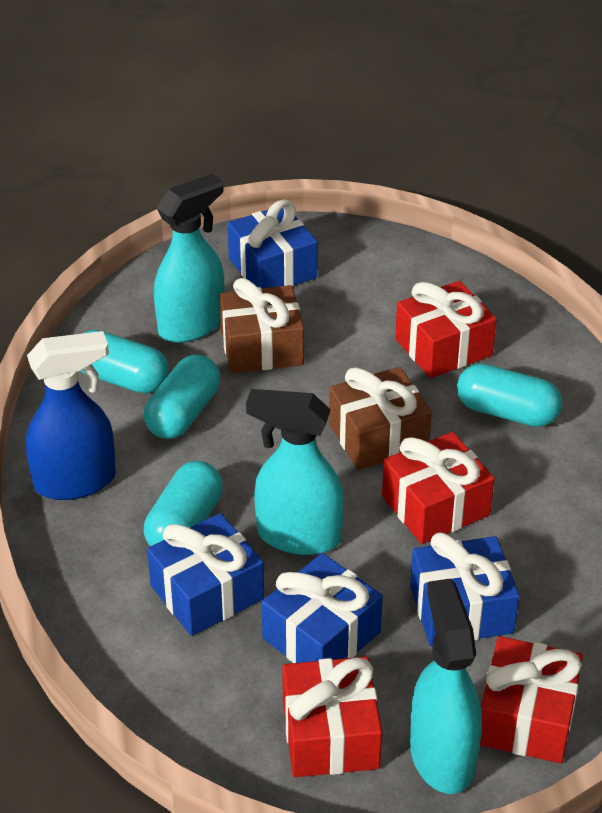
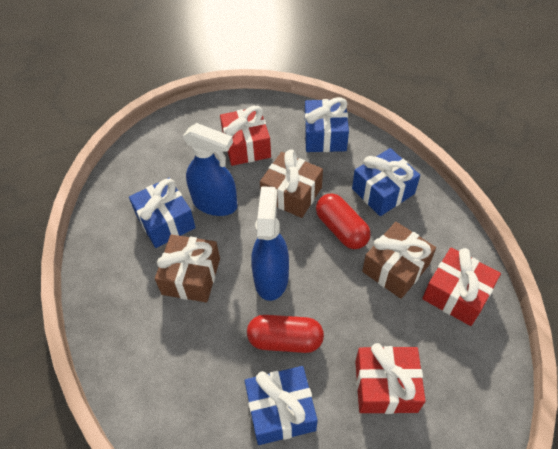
blue spray bottle: [26,331,116,500] = 1 -> [183,123,237,216] [251,186,289,301] = 2
brown gift: [219,278,304,373] [329,367,432,470] = 2 -> [155,234,220,302] [260,149,323,218] [362,222,436,299] = 3
red capsule: none = 0 -> [247,315,324,353] [316,193,371,249] = 2
red gift: [282,657,382,777] [382,432,495,544] [395,281,497,378] [480,636,583,763] = 4 -> [220,106,271,166] [355,343,426,414] [422,248,501,326] = 3
turquoise capsule: [80,330,169,394] [144,355,220,439] [144,461,223,546] [457,363,562,427] = 4 -> none = 0
turquoise spray bottle: [154,174,225,343] [246,389,344,555] [410,578,482,794] = 3 -> none = 0

